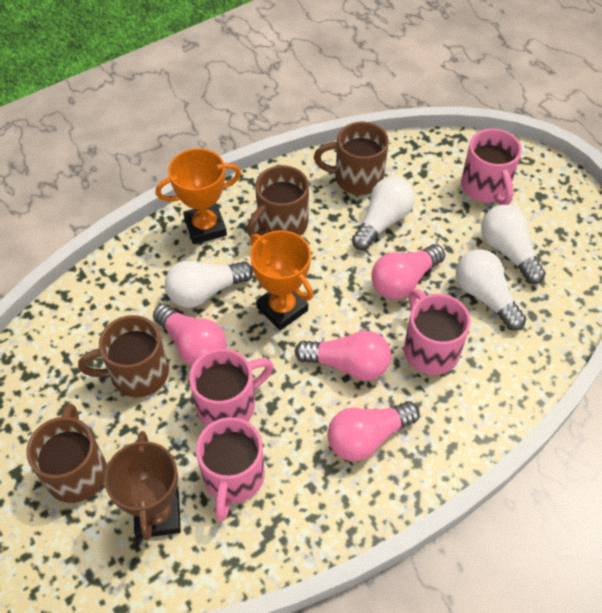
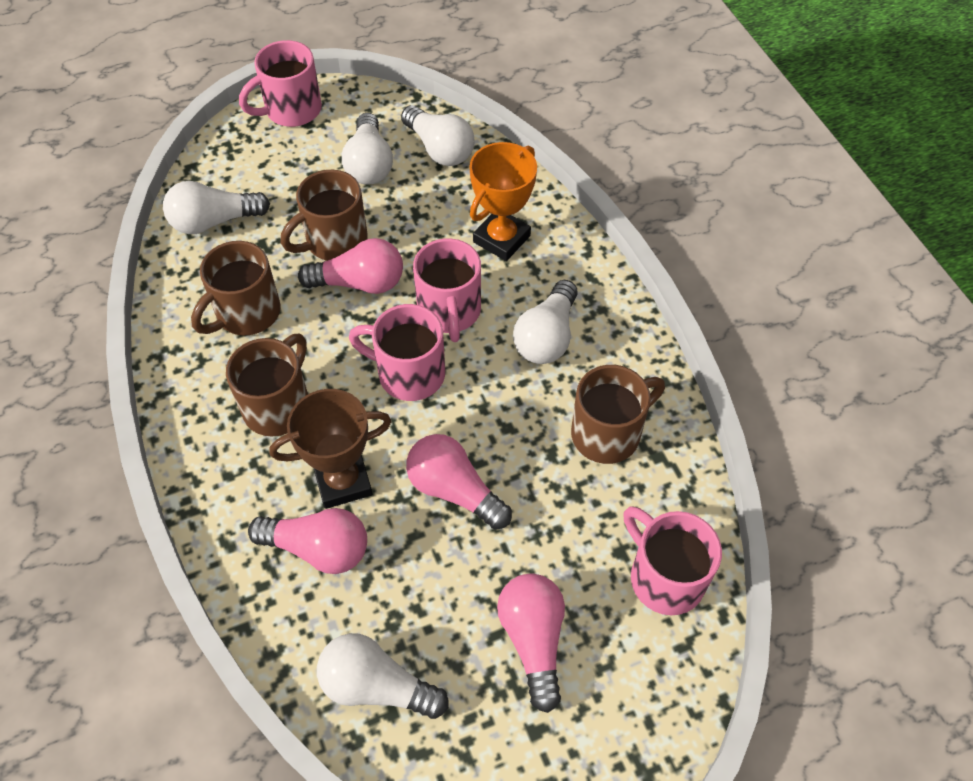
orange trophy: [156,149,241,244] [250,230,313,330] = 2 -> [469,142,537,261] = 1
white light bulb: [165,261,253,308] [352,177,415,250] [456,249,526,331] [481,205,546,284] = 4 -> [163,181,270,234] [317,633,449,719] [342,113,393,185] [401,105,475,166] [513,280,578,364] = 5

